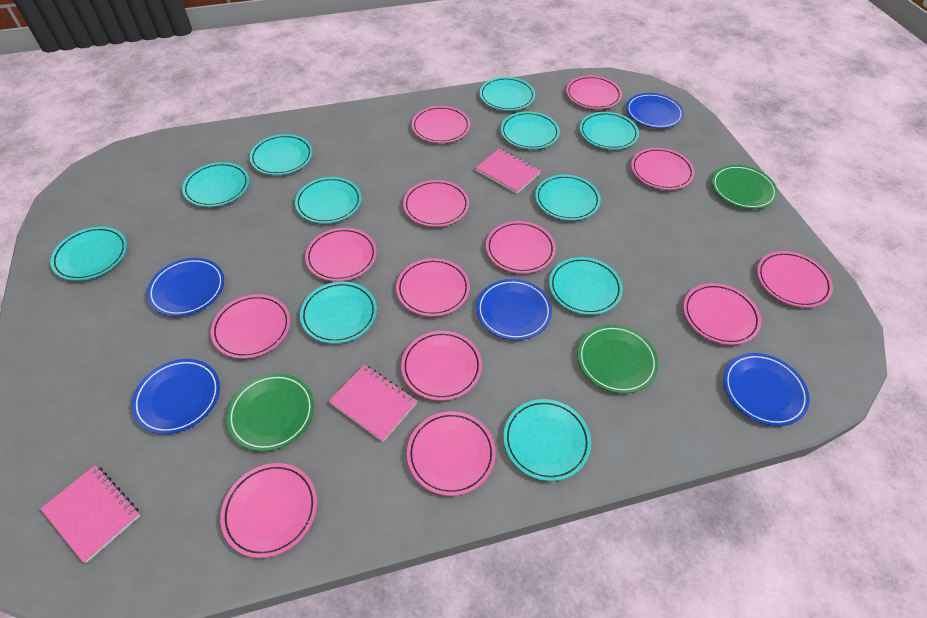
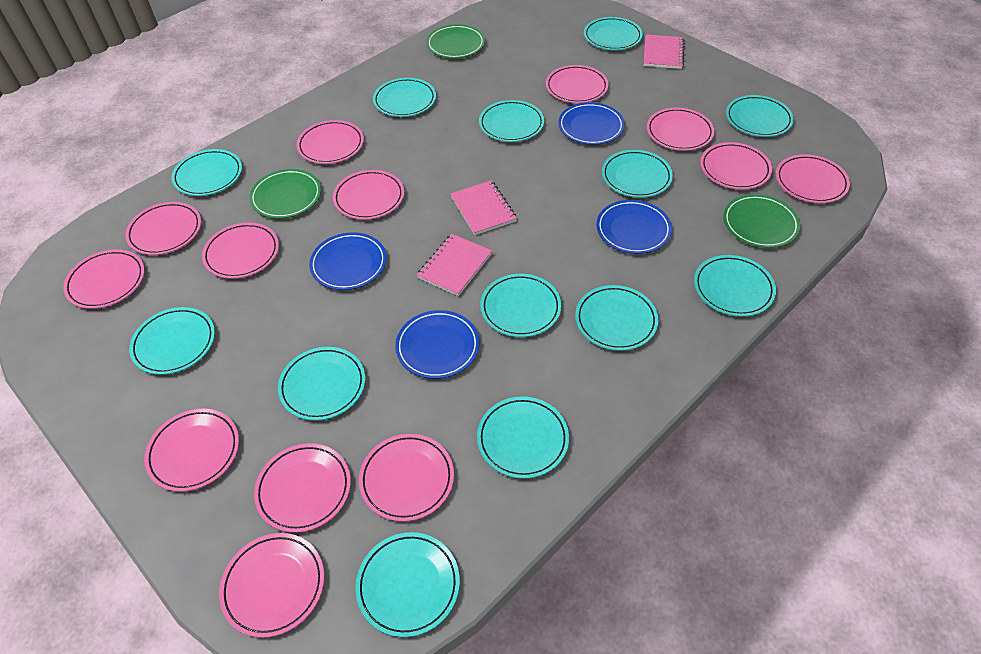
blue plate: [132,359,220,434] [147,258,224,316] [476,279,552,340] [626,93,684,128] [724,353,810,426] = 5 -> [309,232,387,290] [395,310,479,379] [558,102,625,145] [596,200,672,254] = 4
turquoise plate: [50,227,127,281] [182,162,249,207] [250,134,313,175] [295,177,362,224] [300,282,377,344] [480,77,535,111] [501,111,560,149] [504,399,591,481] [535,175,601,221] [549,257,623,315] [580,112,639,150] = 11 -> [129,307,215,375] [171,149,242,196] [278,347,365,421] [355,532,460,637] [373,78,436,117] [477,396,569,479] [479,100,544,142] [480,274,561,337] [575,285,658,351] [584,17,643,50] [602,150,673,198] [694,255,776,317] [726,95,794,137] = 13

